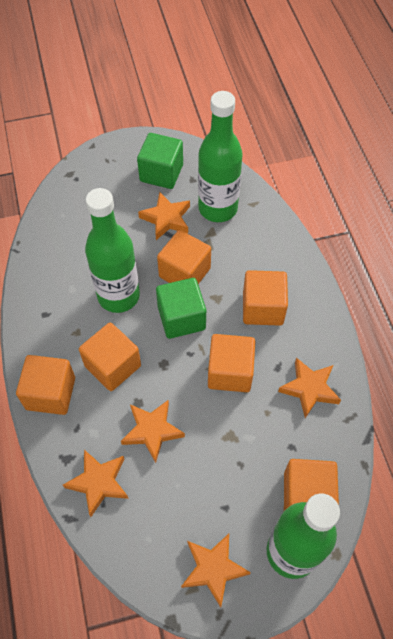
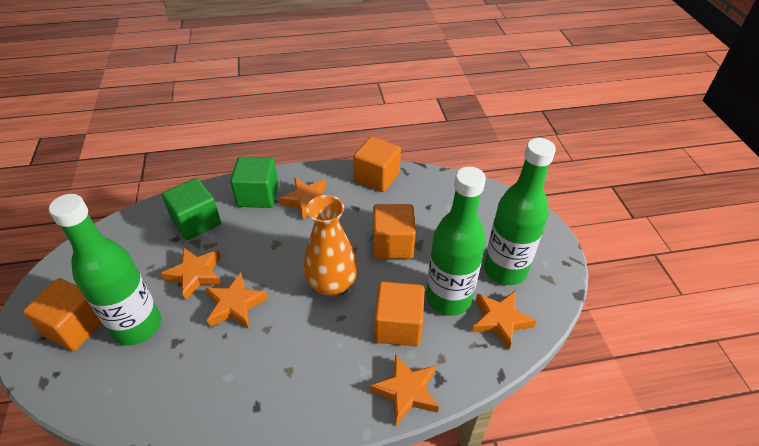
orange cube: [16,355,75,415] [79,323,141,391] [157,230,211,284] [208,334,256,392] [243,270,288,326] [284,459,339,511] = 6 -> [23,278,102,351] [353,136,401,192] [373,204,416,259] [374,282,425,346] = 4
orange vase: none = 0 -> [303,195,358,296] = 1

